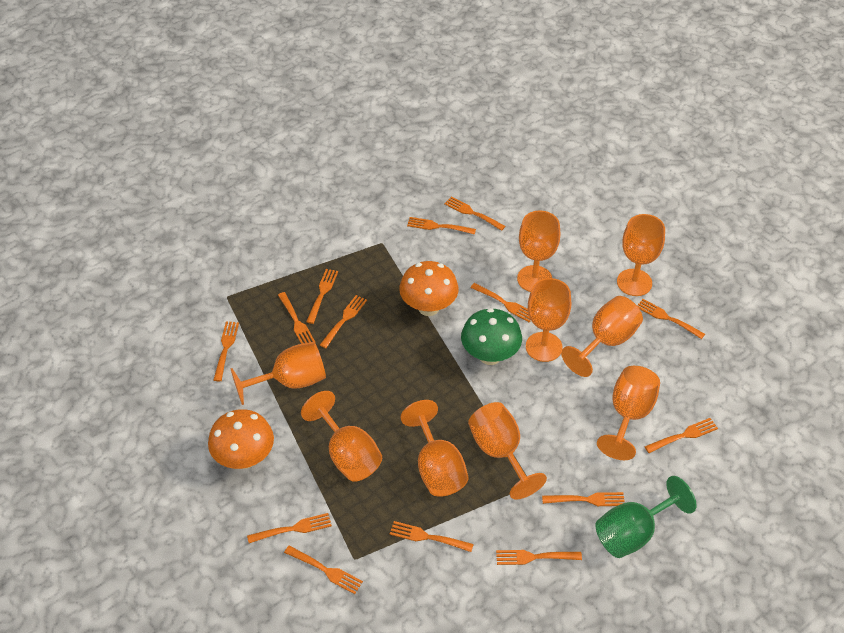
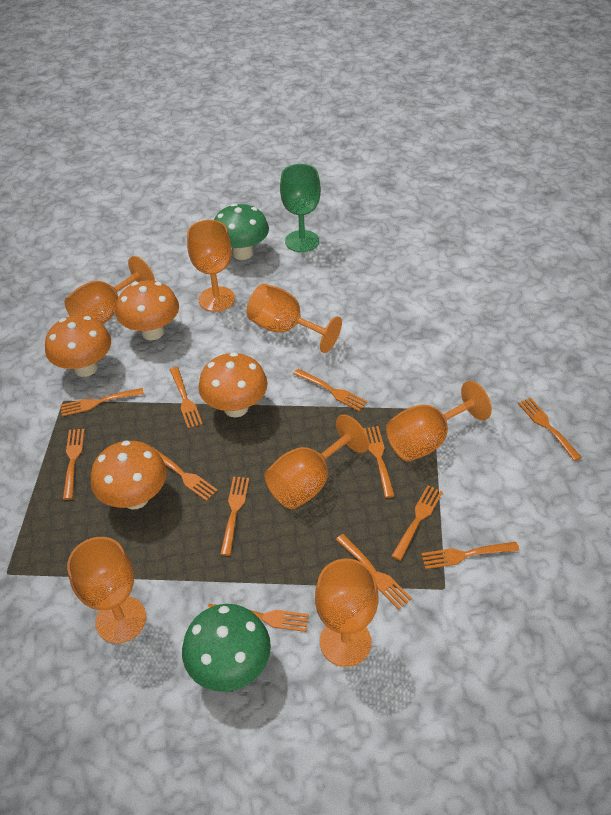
green mushroom: [461,308,522,365] = 1 -> [182,604,271,692] [214,203,269,260] = 2
orange fork: [214,321,239,381] [247,513,332,543] [278,292,316,344] [284,545,363,594] [306,269,338,324] [320,295,367,348] [390,521,474,552] [407,217,476,234] [444,196,505,231] [471,283,530,322] [496,550,582,565] [542,492,625,506] [637,299,705,339] [644,418,718,453] = 14 -> [60,388,144,416] [63,429,85,500] [152,447,218,501] [170,367,203,428] [207,604,309,632] [220,477,249,556] [294,369,368,411] [336,534,412,610] [363,426,395,498] [392,485,443,561] [421,542,519,569] [518,398,582,461] = 12
orange goblet: [230,342,326,405] [301,391,382,482] [401,400,468,497] [468,402,547,499] [517,210,560,292] [526,278,571,362] [561,296,643,377] [597,366,660,460] [617,214,665,296] = 9 -> [65,256,155,324] [67,537,146,644] [187,220,235,312] [247,284,342,353] [264,415,369,509] [315,559,379,667] [386,381,492,461] = 7
orange mushroom: [208,409,274,469] [399,261,458,316] = 2 -> [45,315,111,377] [91,440,167,509] [116,280,179,340] [198,352,267,417] = 4

